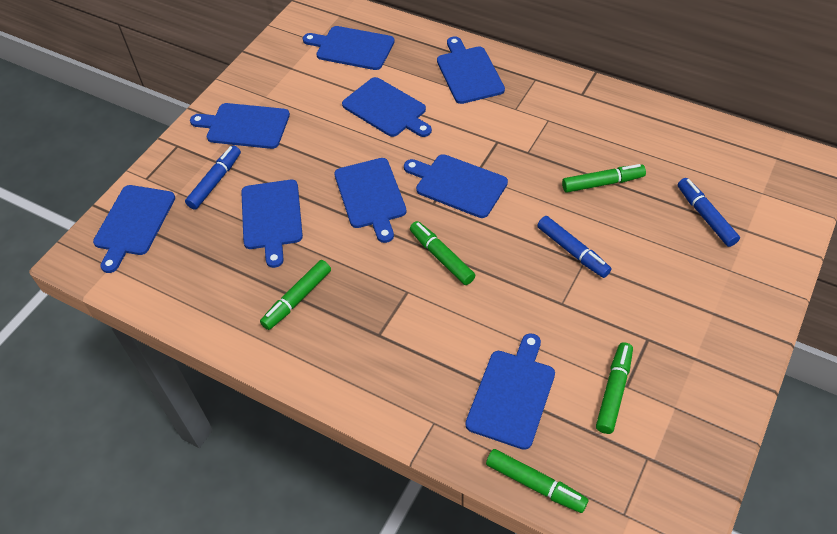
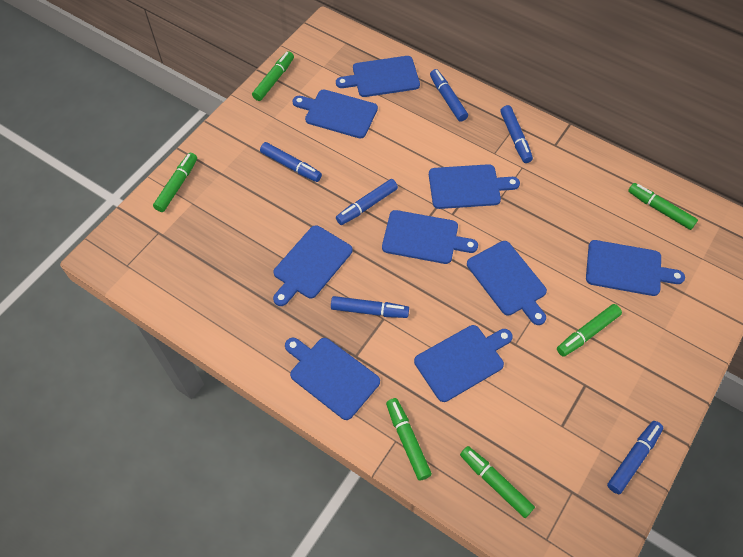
blue marker: [185,145,241,210] [537,216,611,278] [678,178,740,247] = 3 -> [260,142,322,182] [331,296,409,318] [336,179,398,225] [430,69,468,122] [500,105,533,163] [607,421,663,494] = 6
green marker: [260,260,331,330] [410,221,475,285] [486,449,589,513] [562,164,646,193] [596,342,633,434] = 5 -> [153,152,197,212] [252,51,294,101] [386,398,432,481] [460,446,535,518] [557,304,622,357] [628,183,698,230] = 6

